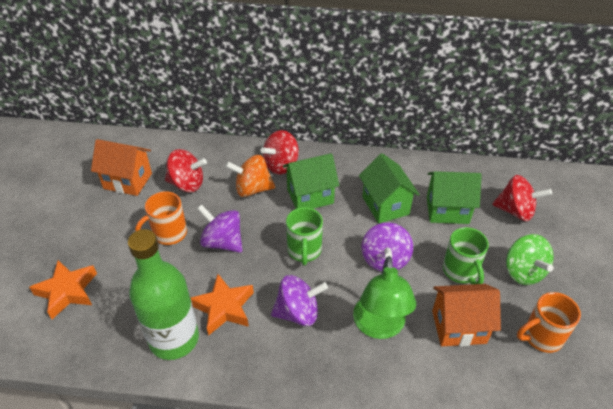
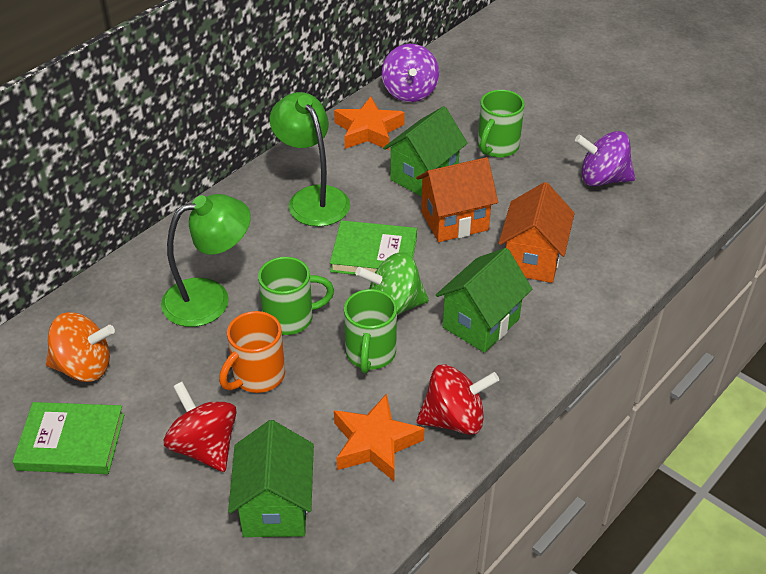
green book: none = 0 -> [12,402,124,474] [330,220,417,275] = 2
green bottle: [128,229,199,360] = 1 -> none = 0
green lamp: [353,256,416,339] = 1 -> [161,194,251,327] [270,92,350,227] = 2
green mug: [286,207,323,266] [443,227,489,284] = 2 -> [258,257,334,335] [344,289,397,373] [478,90,525,158] = 3
orange mug: [135,191,187,245] [517,292,581,353] = 2 -> [219,311,285,393] = 1
purple spinning top: [197,205,242,253] [271,275,328,326] [361,223,413,272] = 3 -> [382,44,439,102] [575,131,635,186] = 2
red spinning top: [165,149,207,192] [261,130,299,174] [492,175,552,221] = 3 -> [164,382,237,472] [417,364,499,435] = 2

